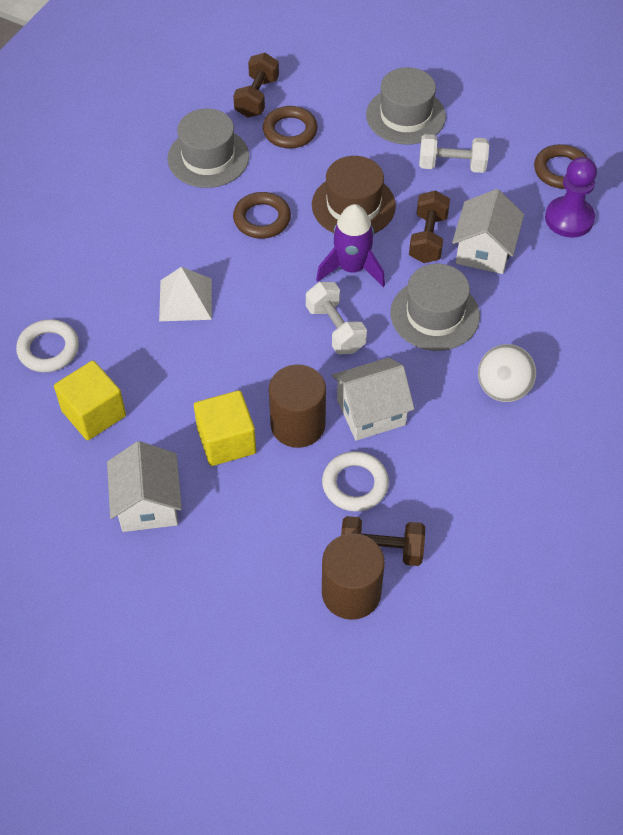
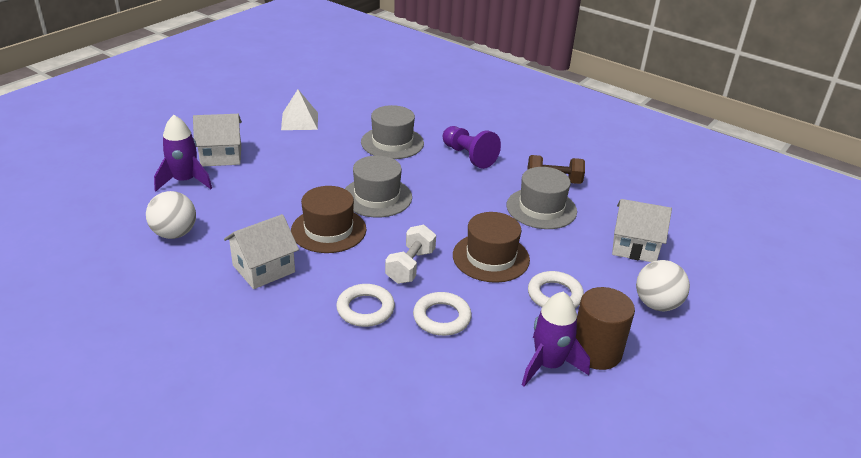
brown cylinder: [269,364,326,448] [322,533,385,620] = 2 -> [576,287,635,370] = 1
brown dumbbell: [233,53,279,118] [341,516,425,566] [409,190,450,263] = 3 -> [527,155,585,184] = 1
brown hat: [312,156,396,234] = 1 -> [291,186,366,253] [453,212,530,283] = 2
brown ring: [233,192,291,239] [263,106,318,148] [534,144,588,189] = 3 -> none = 0
purple rocket: [316,204,385,287] = 1 -> [154,115,212,191] [522,292,590,387] = 2
white ball: [478,344,536,402] = 1 -> [146,191,196,239] [636,260,690,311] = 2
white dumbbell: [306,282,367,354] [419,134,489,173] = 2 -> [385,225,436,284] = 1
white ring: [16,319,79,372] [322,451,389,511] = 2 -> [336,284,395,327] [413,292,472,336] [528,271,584,308] = 3
yellow cube: [54,361,126,440] [194,390,256,466] = 2 -> none = 0

